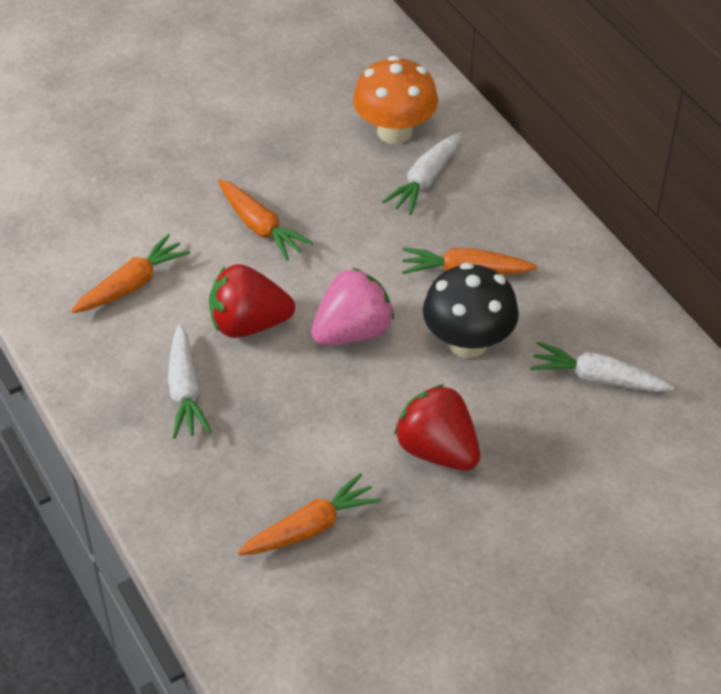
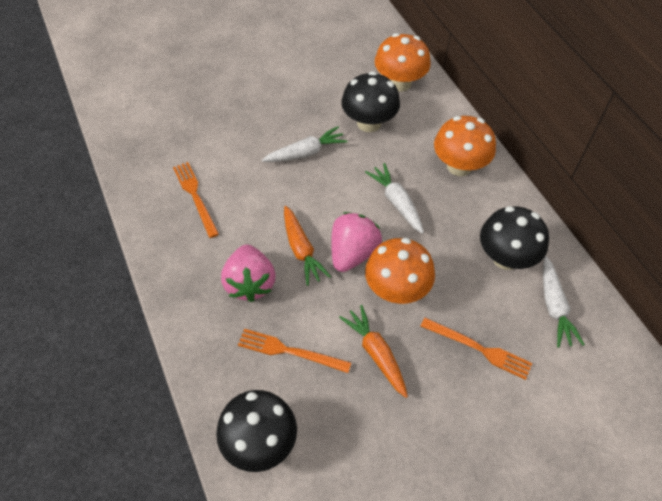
black mushroom: [423,263,519,358] = 1 -> [216,390,297,472] [341,72,400,132] [480,206,549,270] = 3
orange carrot: [71,234,190,313] [218,179,313,260] [237,473,381,555] [402,247,538,274] = 4 -> [284,206,331,286] [339,305,408,398] = 2
orange fork: none = 0 -> [173,162,219,238] [238,329,351,373] [420,318,532,380] = 3
orange mushroom: [353,56,438,144] = 1 -> [365,238,435,304] [375,33,431,92] [434,116,496,176] = 3
pink strawberry: [311,268,394,345] = 1 -> [221,245,276,302] [331,212,382,272] = 2
red strawberry: [209,264,295,338] [394,384,480,471] = 2 -> none = 0

